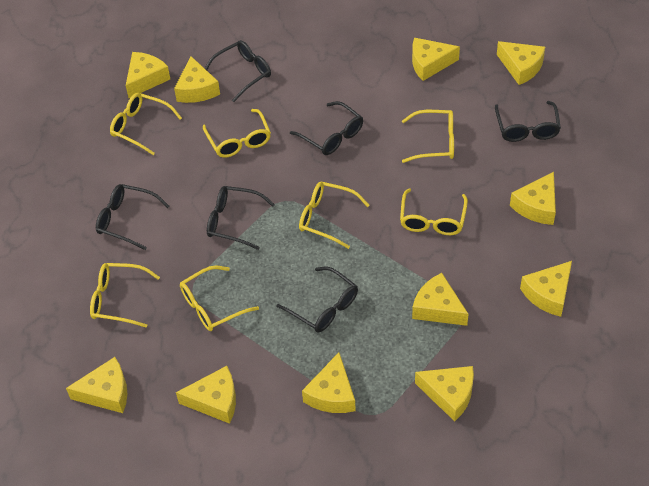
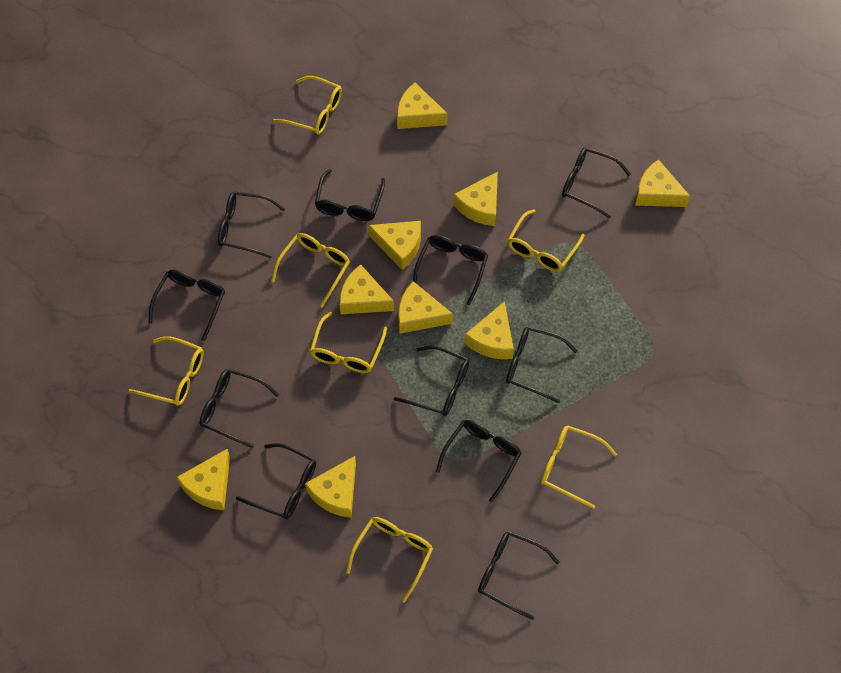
black glasses: [96,184,169,250] [205,40,271,102] [207,186,275,250] [276,267,358,333] [290,101,363,155] [495,101,561,142] = 6 -> [149,270,225,341] [200,369,279,448] [218,192,285,258] [236,443,316,519] [315,169,385,221] [394,346,469,416] [413,235,488,305] [436,420,521,503] [478,531,559,620] [506,326,578,403] [562,147,631,219] = 11
yellow cheese: [66,357,127,413] [126,52,170,98] [174,56,220,103] [176,366,236,424] [302,352,356,413] [412,38,460,81] [412,273,468,326] [415,366,474,421] [497,41,545,85] [510,172,556,225] [520,261,572,317] = 11 -> [177,449,230,510] [305,456,356,518] [340,264,394,314] [368,221,421,270] [397,83,448,129] [398,281,453,334] [453,172,498,226] [465,301,514,359] [635,159,690,207] = 9

